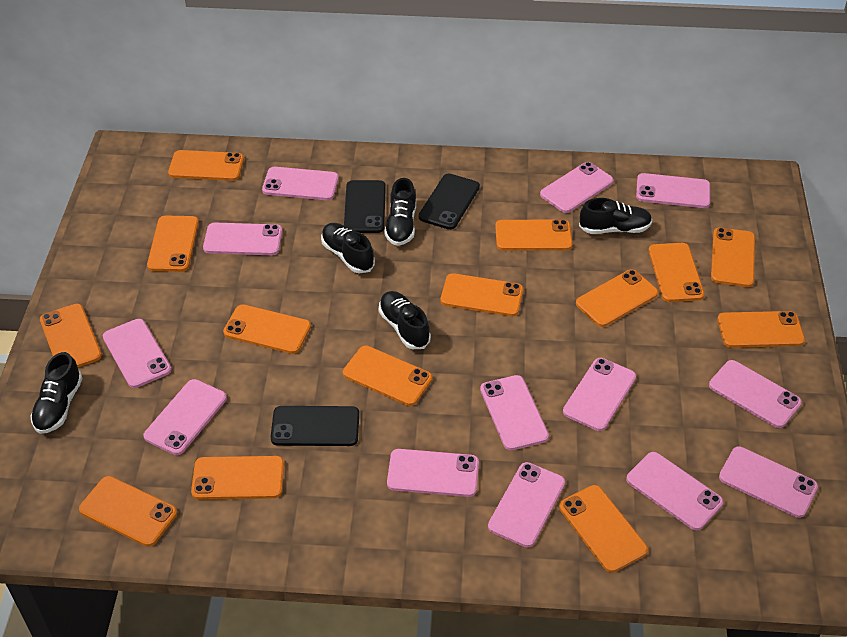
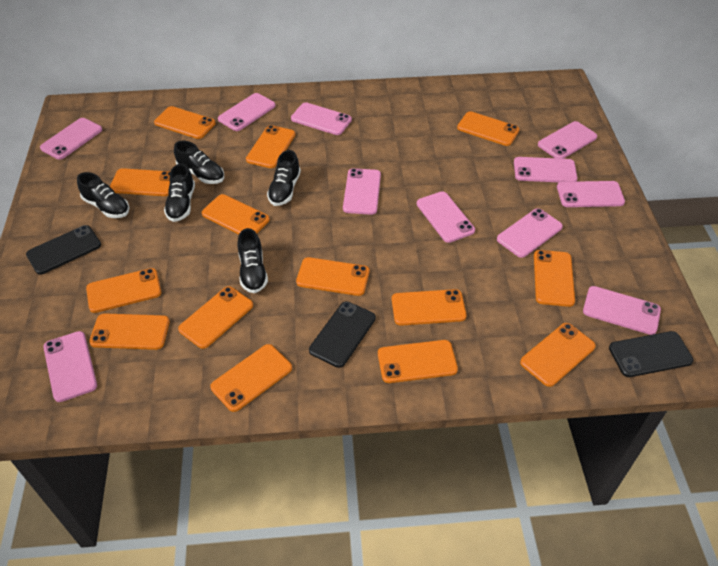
pink phone: [103,319,171,388] [143,379,227,455] [203,223,282,255] [262,167,339,200] [387,449,479,497] [480,375,549,451] [488,462,565,547] [540,162,614,213] [563,358,636,431] [626,452,723,530] [636,173,710,208] [709,360,802,428] [719,446,818,518] = 13 -> [40,118,102,160] [43,331,97,402] [218,93,276,131] [291,102,352,135] [343,168,381,215] [417,191,475,243] [497,208,563,258] [514,157,577,182] [538,121,597,159] [557,181,625,207] [583,286,661,335] = 11

